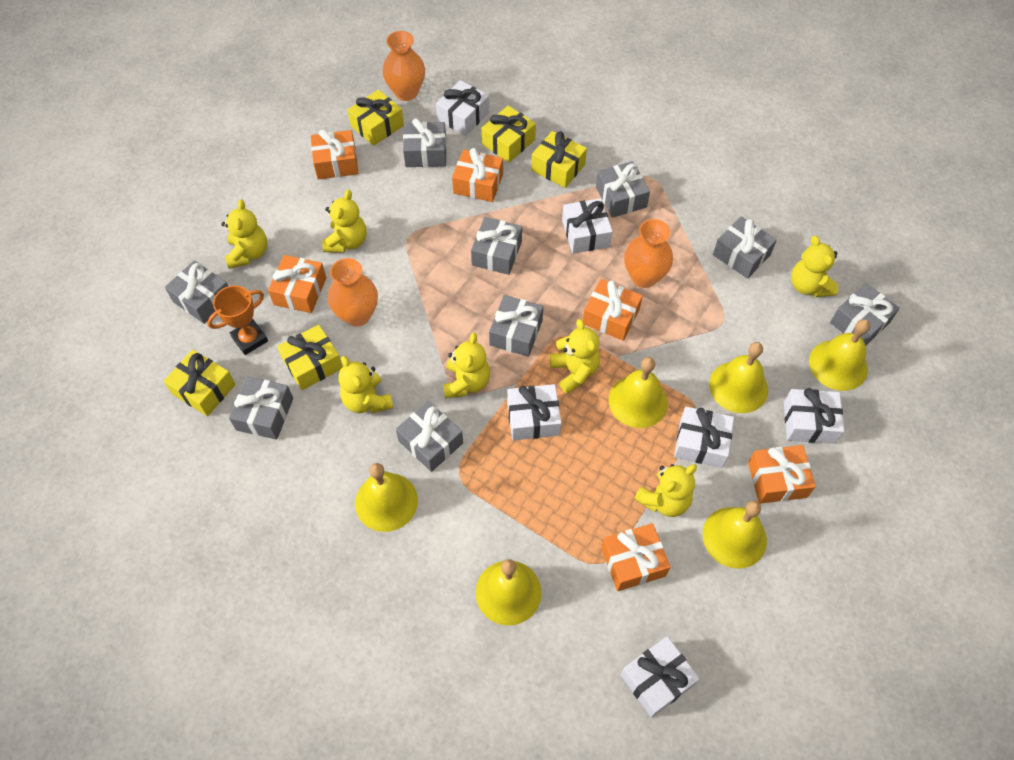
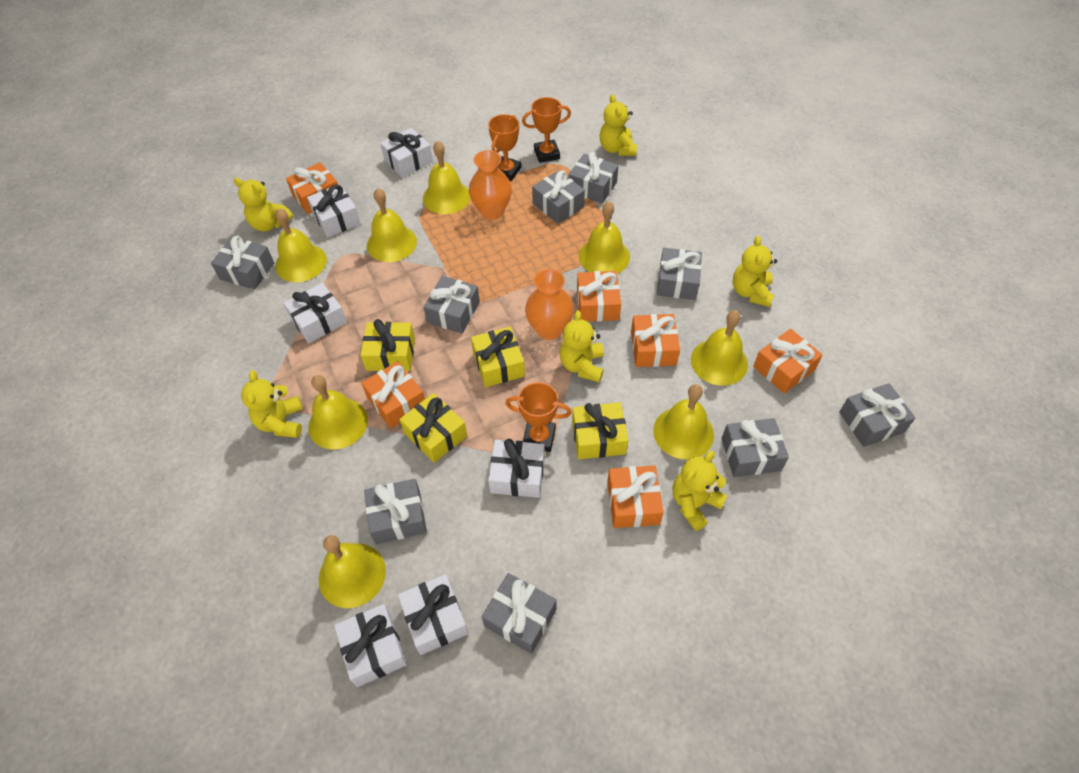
orange trophy: [207,285,268,355] = 1 -> [488,114,521,181] [505,382,572,452] [522,97,571,163] = 3
orange vase: [328,258,378,326] [382,31,425,101] [624,219,673,288] = 3 -> [469,150,512,220] [525,269,574,340] = 2
yellow bell: [355,463,418,532] [476,559,542,625] [609,357,668,428] [702,501,767,569] [709,342,768,413] [809,319,870,391] = 6 -> [275,208,327,282] [308,375,368,450] [319,535,386,608] [367,188,417,262] [423,141,470,214] [579,201,630,274] [653,384,714,459] [691,310,748,386] = 8
yellow gift: [164,350,236,416] [277,325,343,390] [348,90,404,146] [481,106,536,162] [531,131,587,188] = 5 -> [360,319,415,371] [399,393,467,463] [471,327,525,387] [572,402,628,459] = 4
yellow teddy bear: [221,199,267,269] [322,190,366,253] [339,356,394,414] [443,333,490,398] [550,319,600,394] [634,464,697,517] [791,236,838,297] = 7 -> [233,178,293,232] [241,370,303,438] [559,310,604,382] [600,94,637,156] [673,451,728,531] [733,236,777,307] = 6

